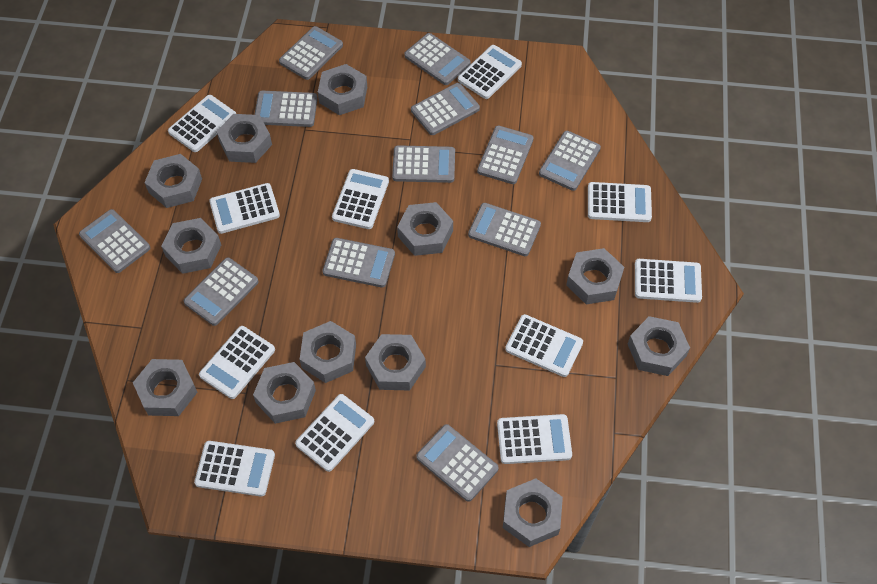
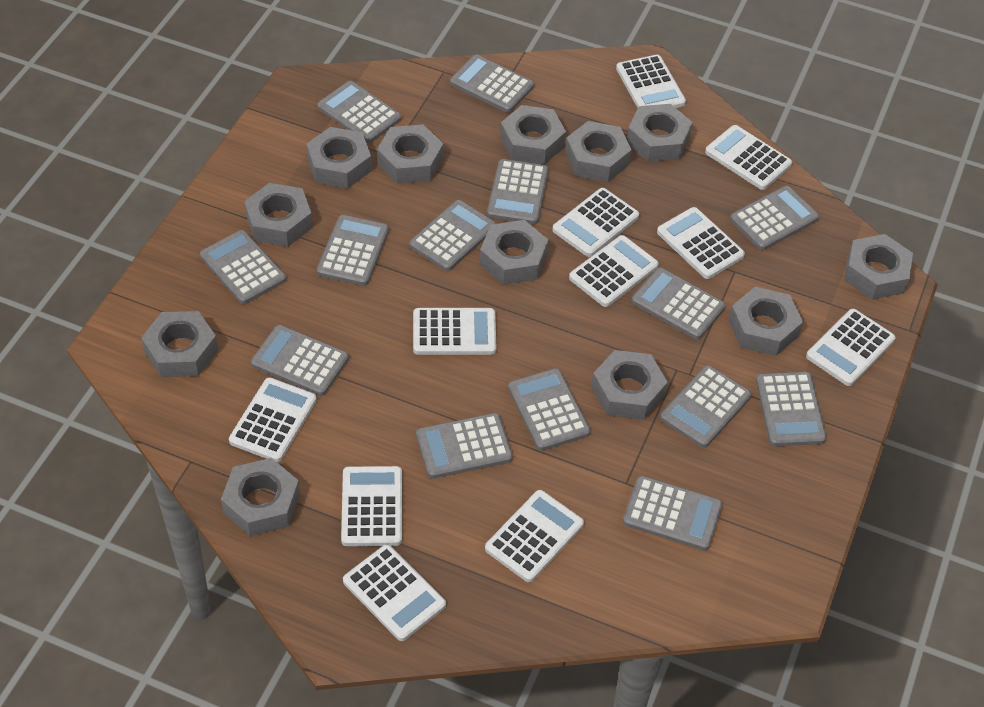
grey calculator: [79,209,150,273] [184,258,259,326] [254,91,318,127] [279,26,343,80] [322,238,395,288] [392,145,455,183] [404,33,471,85] [411,83,480,135] [416,424,499,502] [468,203,541,256] [477,126,534,184] [539,131,601,191] = 12 -> [200,230,286,304] [251,325,349,396] [317,81,401,143] [317,215,389,286] [410,200,496,271] [416,413,513,479] [450,55,534,113] [487,159,549,224] [508,368,590,451] [623,476,723,551] [631,267,725,340] [660,365,751,448] [730,186,819,250] [756,372,827,446] = 14

